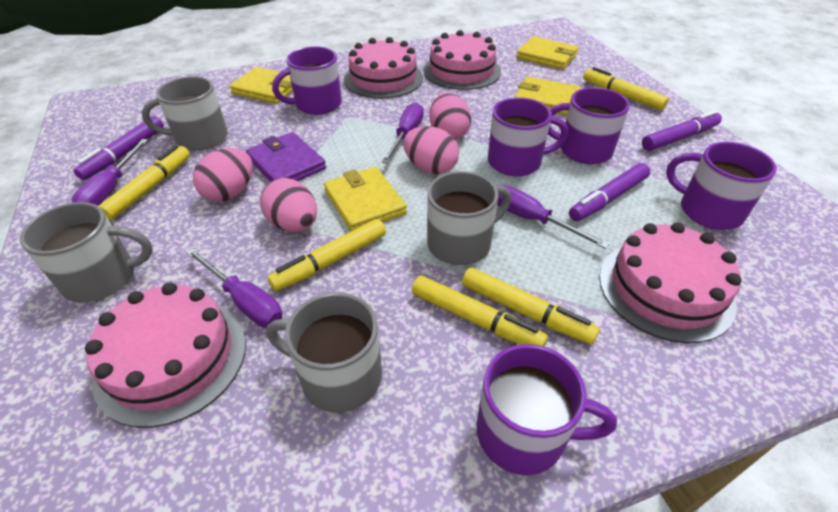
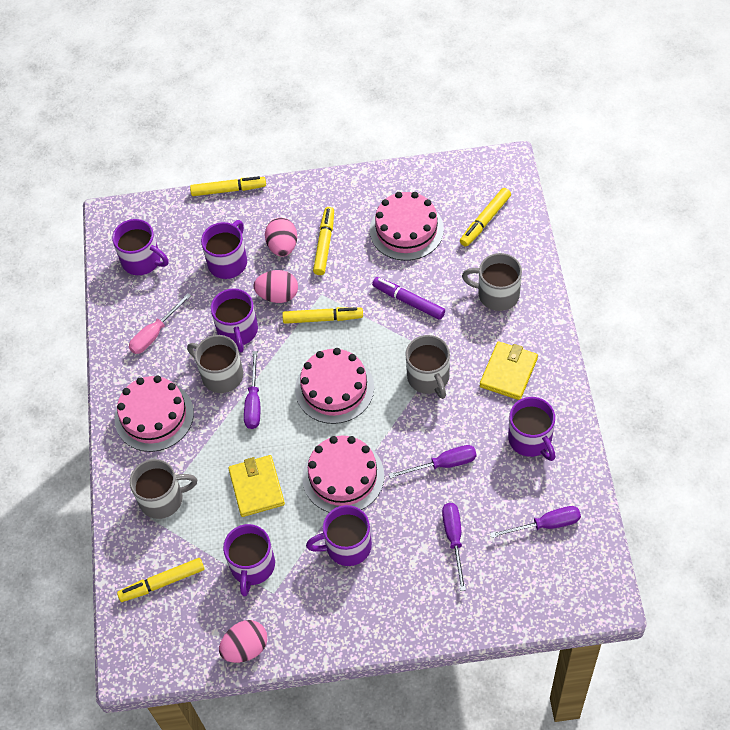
pink egg: [193,148,253,202] [260,178,317,232] [403,126,459,174] [430,93,471,140] = 4 -> [219,620,267,663] [253,270,298,303] [265,218,297,257] = 3
pink screwdriver: none = 0 -> [129,293,191,354] = 1
purple marker: [73,116,164,180] [569,163,650,221] [642,110,722,151] = 3 -> [372,277,445,320] = 1
purple mug: [272,46,342,115] [477,344,617,475] [488,97,568,176] [548,87,630,164] [666,142,777,230] = 5 -> [112,219,169,275] [201,220,247,279] [211,288,258,352] [223,524,275,597] [306,505,372,566] [508,397,556,461] = 6
purple wallet: [246,132,326,182] = 1 -> none = 0
yellow wallet: [229,67,293,104] [324,167,407,231] [514,77,581,115] [516,36,578,69] = 4 -> [228,455,285,517] [480,341,538,400] = 2

